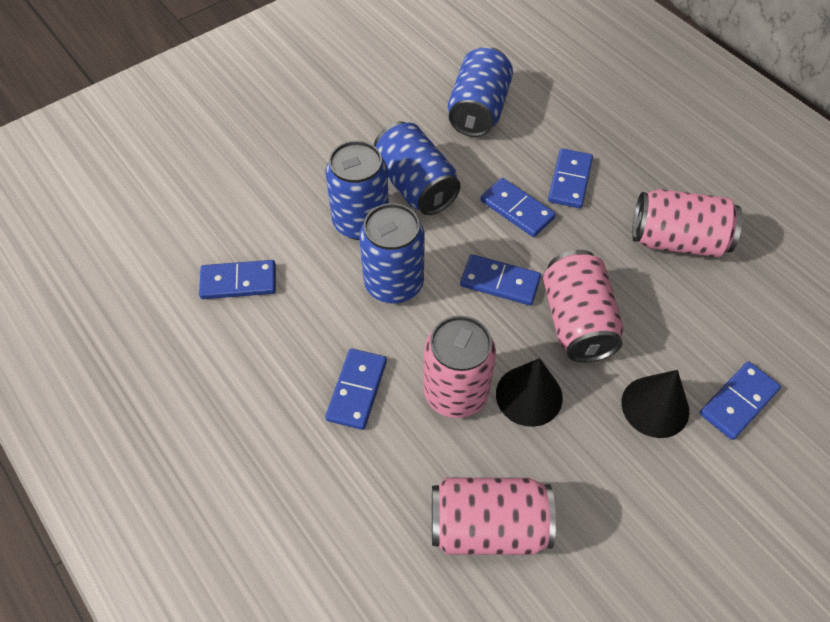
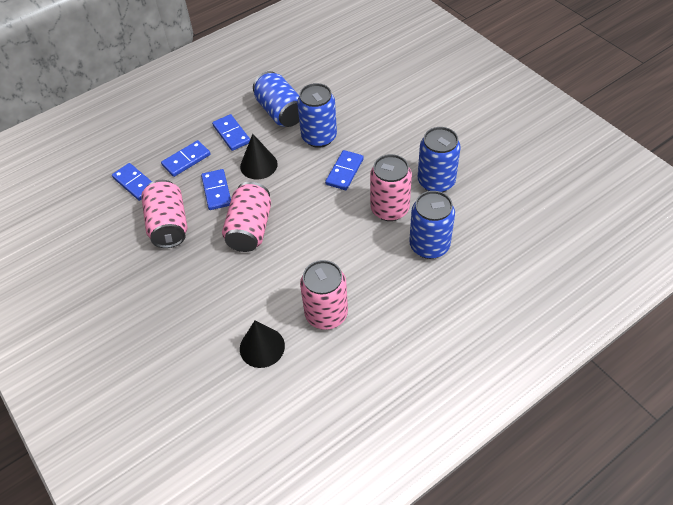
blue domino: [199,260,276,299] [325,348,387,430] [460,254,541,305] [481,178,556,237] [548,148,593,208] [700,361,781,440] = 6 -> [112,163,152,201] [161,140,210,177] [201,169,231,210] [212,114,250,151] [325,150,364,190] = 5

